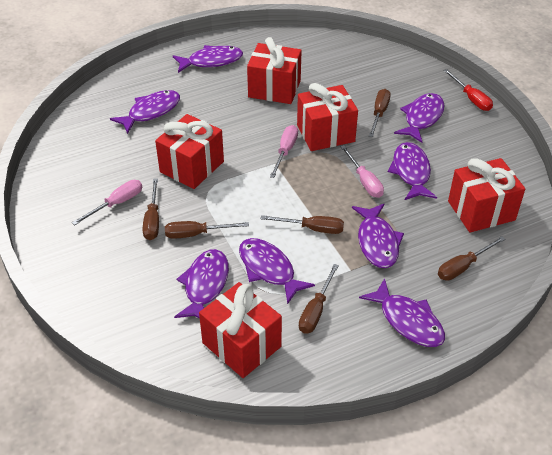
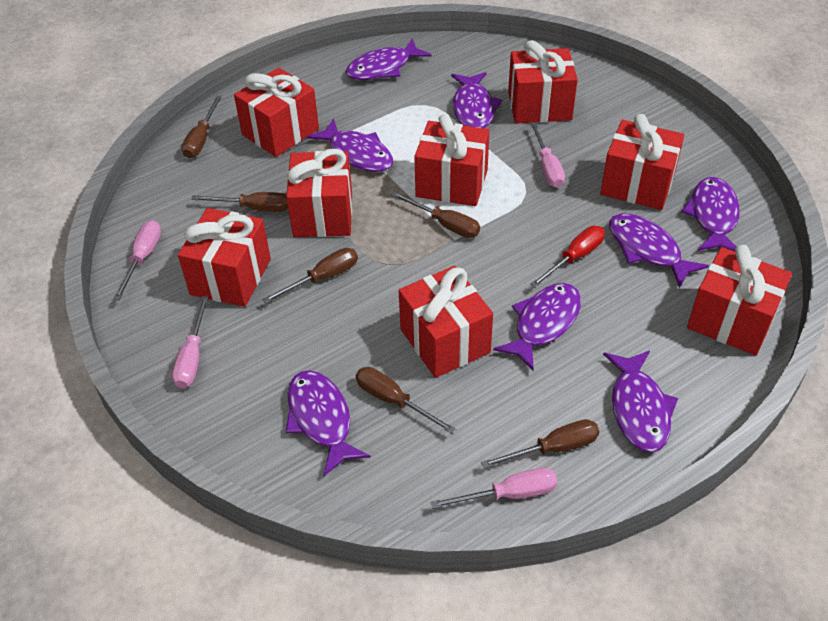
pink screwdriver: [72,180,142,225] [270,125,298,178] [340,145,384,198] = 3 -> [113,220,161,301] [172,296,209,388] [430,468,558,509] [530,122,565,188] = 4
red gift: [155,114,224,189] [199,282,282,378] [247,37,302,104] [297,83,358,151] [448,158,525,233] = 5 -> [178,208,271,307] [234,68,319,157] [286,149,352,237] [399,266,493,378] [414,113,490,206] [508,40,578,124] [600,114,684,210] [687,245,792,356] = 8

